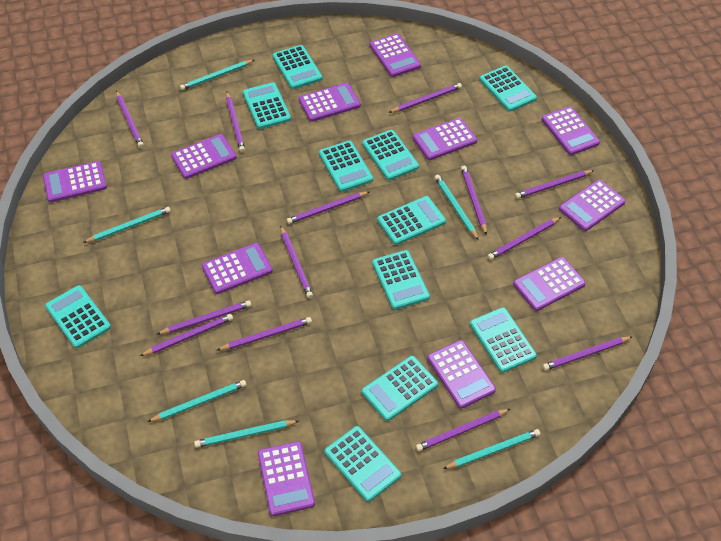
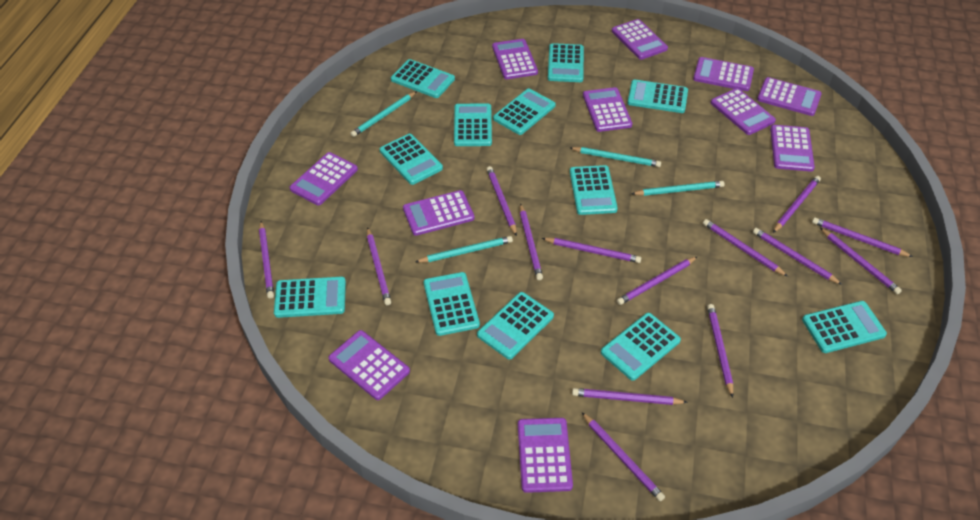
purple pencil: [116,91,144,148] [140,314,233,356] [157,300,251,334] [217,317,312,350] [226,92,245,152] [280,226,313,298] [287,191,370,224] [389,83,462,113] [416,409,510,451] [461,166,487,235] [488,217,561,260] [515,170,594,199] [543,336,633,371] = 13 -> [259,221,274,299] [367,227,391,305] [486,166,517,236] [520,204,543,280] [542,238,641,263] [572,388,688,405] [582,412,665,501] [617,256,698,305] [703,219,788,277] [707,304,733,398] [753,228,842,285] [773,176,821,233] [812,217,913,257] [820,228,902,294] = 14
turquoise calculator: [45,285,111,348] [243,82,291,129] [273,45,322,89] [319,141,373,192] [325,426,401,502] [362,130,419,180] [362,356,438,421] [372,250,430,310] [377,196,446,245] [470,307,537,373] [479,66,537,112] = 11 -> [274,277,346,318] [380,134,443,185] [391,59,455,98] [424,272,480,336] [454,103,492,146] [477,292,554,359] [493,88,556,135] [548,43,584,82] [570,165,618,215] [601,313,681,381] [627,79,688,113] [802,301,887,353] = 12
turquoise pencil: [83,207,171,243] [148,380,247,422] [180,60,254,90] [194,420,298,448] [435,175,479,240] [443,429,540,469] = 6 -> [350,91,417,137] [415,236,513,263] [570,147,661,167] [631,181,724,196] = 4

